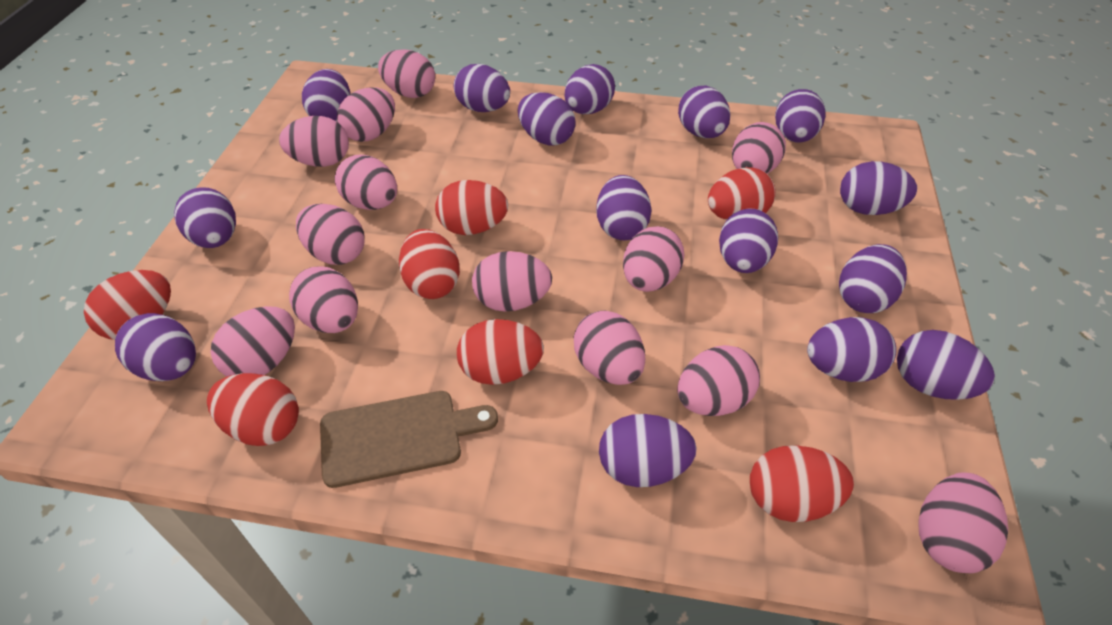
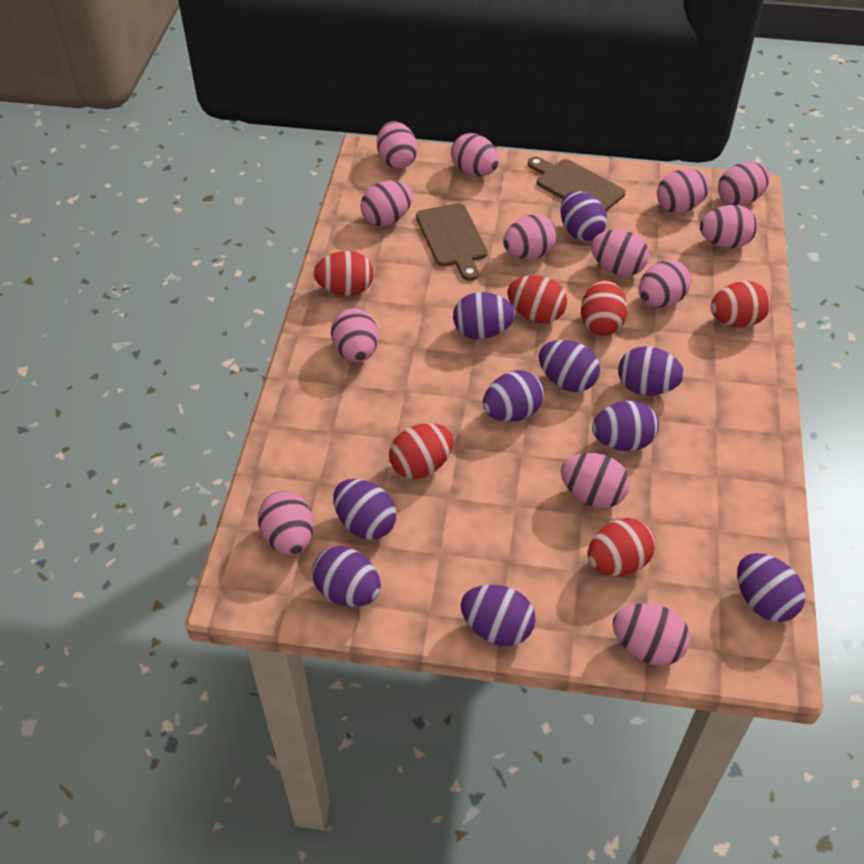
brown cutting board: [320,391,498,488] = 1 -> [416,203,487,281] [528,157,625,211] = 2
purple egg: [115,313,196,381] [174,187,236,248] [302,69,351,122] [454,64,510,112] [518,92,576,146] [565,64,615,114] [596,175,652,240] [599,414,697,487] [678,86,730,138] [719,208,778,273] [775,89,826,142] [807,317,896,382] [839,244,907,313] [840,161,917,215] [897,330,995,400] = 15 -> [312,546,381,607] [333,479,396,540] [453,292,515,339] [461,585,535,646] [483,370,544,422] [539,340,600,392] [560,191,607,241] [592,400,659,451] [618,346,684,395] [737,553,806,622] = 10
red egg: [84,270,171,340] [207,373,299,446] [399,229,460,299] [435,180,508,235] [457,319,544,385] [708,167,776,220] [750,445,854,522] = 7 -> [313,251,374,296] [389,423,454,479] [507,275,567,323] [581,280,628,336] [587,518,655,576] [711,281,771,327] = 6

